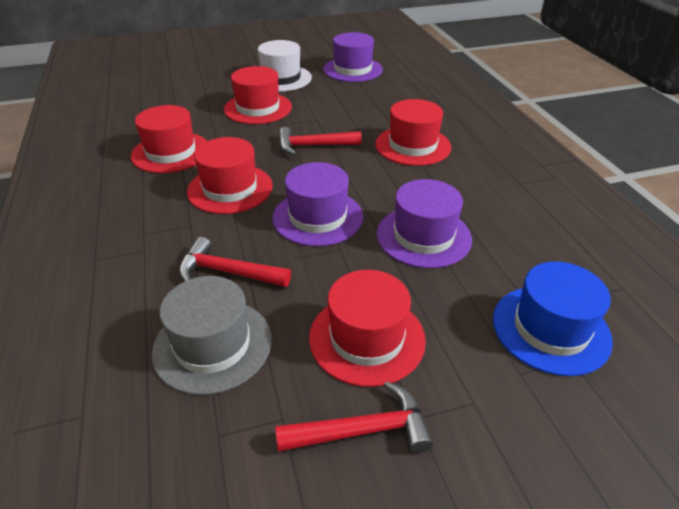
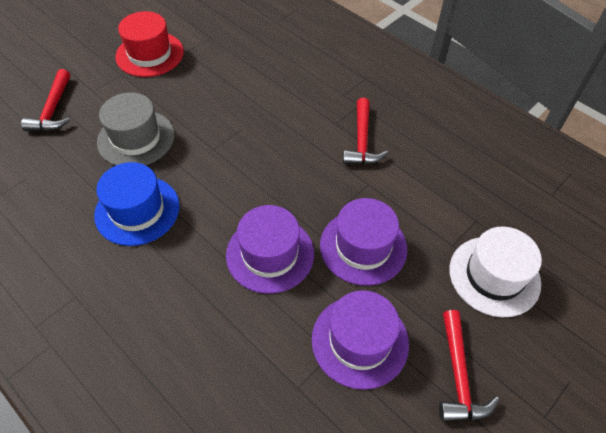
red hat: [131,105,207,173] [187,137,273,214] [224,66,292,124] [309,270,426,387] [375,99,451,166] = 5 -> [115,11,184,77] = 1

